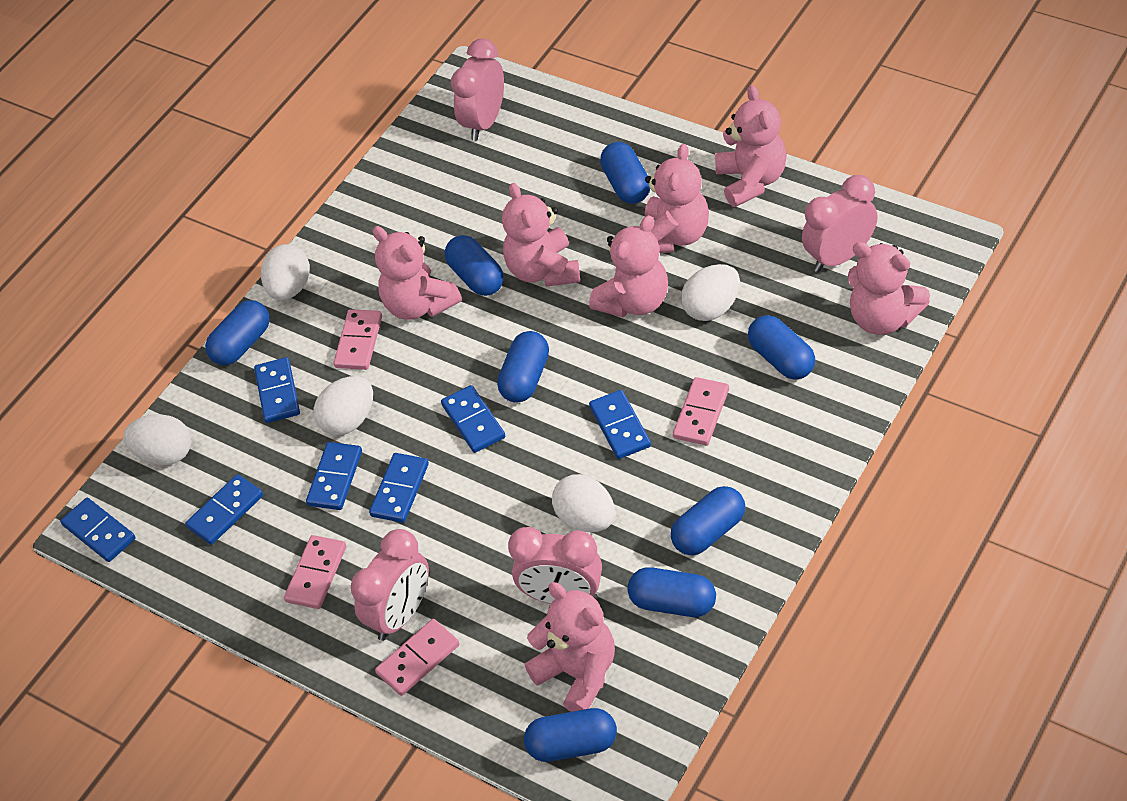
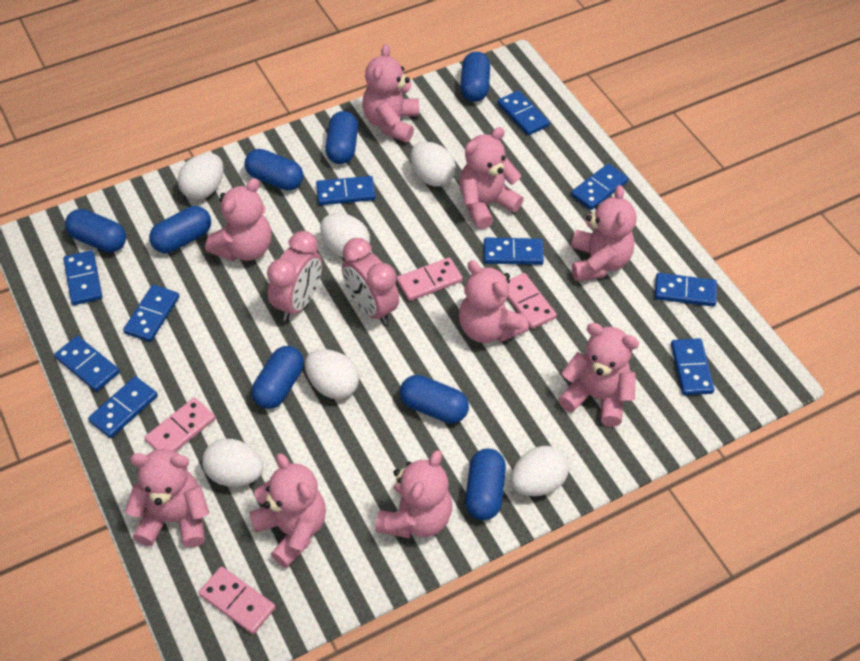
blue domino: [60,498,136,562] [185,474,263,545] [254,357,300,423] [306,442,362,510] [369,453,429,523] [441,385,505,453] [589,390,651,459] = 7 -> [54,336,120,392] [63,250,103,305] [88,376,158,438] [123,285,179,342] [316,176,376,205] [484,237,544,265] [498,90,550,136] [571,164,629,210] [655,273,717,307] [671,338,714,395] = 10
pink clock: [351,529,429,641] [451,39,504,141] [508,527,602,604] [802,175,878,272] = 4 -> [267,231,322,321] [342,238,399,325] = 2
pink teddy bear: [373,226,462,320] [502,183,580,287] [525,582,615,712] [589,215,668,317] [645,144,709,253] [715,85,787,207] [848,242,930,335] = 7 -> [125,449,209,548] [205,178,271,261] [249,453,326,568] [362,44,419,143] [375,450,452,539] [459,127,523,229] [459,260,529,343] [558,323,639,427] [571,185,636,282] = 9
white egg: [123,414,191,465] [261,244,310,300] [313,376,373,435] [552,474,615,532] [681,264,740,321] = 5 -> [178,153,224,200] [202,439,263,487] [305,349,359,399] [320,213,370,257] [411,142,456,187] [511,446,569,496] = 6

